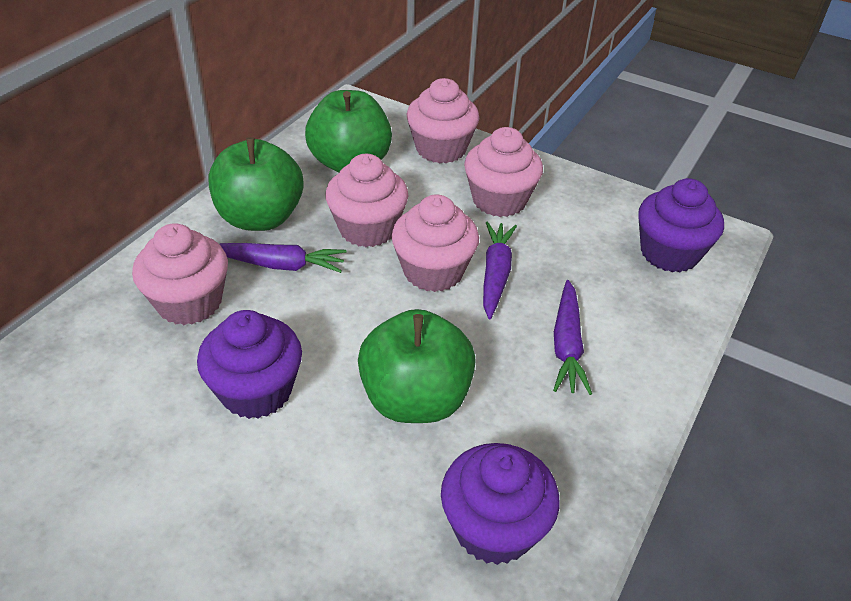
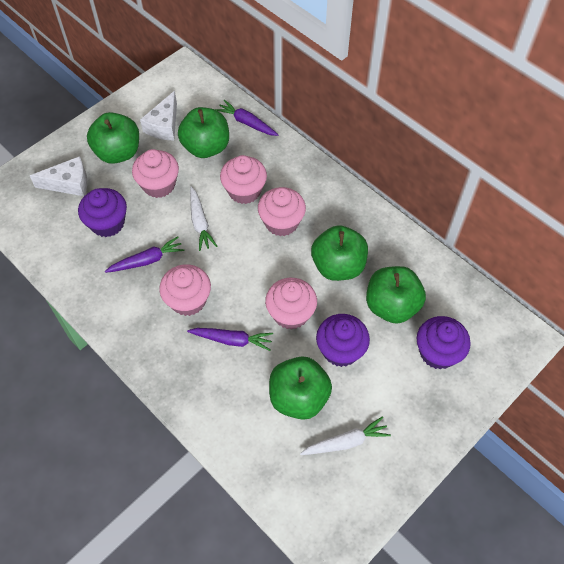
green apple: [209,137,304,231] [305,90,392,173] [358,309,476,423] = 3 -> [87,112,139,164] [178,107,229,158] [269,357,332,420] [311,225,368,281] [366,266,426,324] = 5
white carrot: none = 0 -> [190,187,217,251] [300,416,391,455] = 2
white cheese: none = 0 -> [30,156,87,196] [140,91,177,140] = 2

